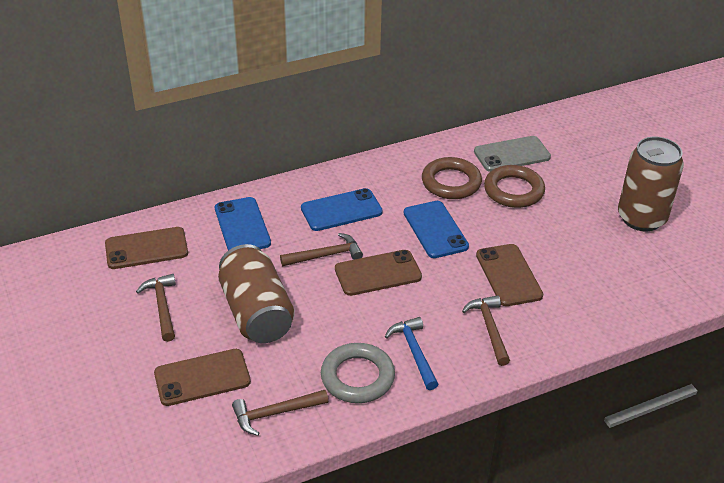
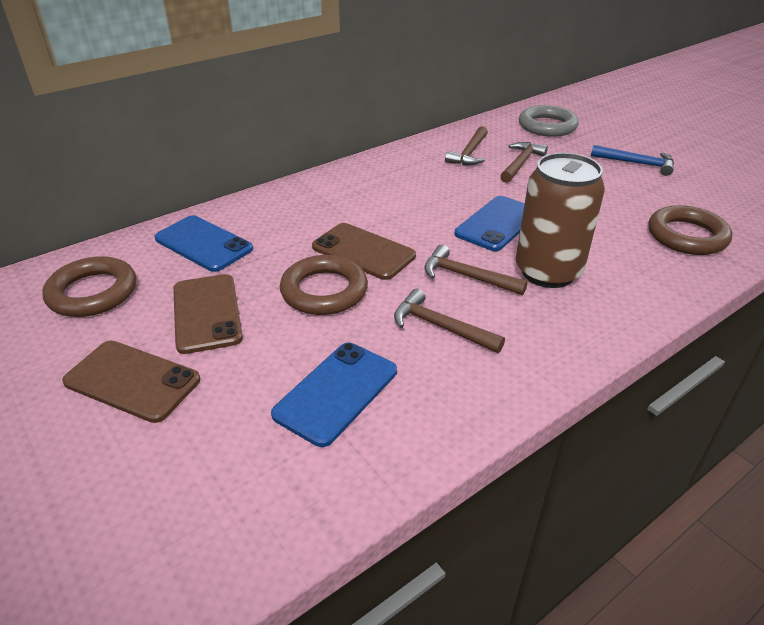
brown can: [218,244,295,343] [618,137,684,231] = 2 -> [516,153,605,288] = 1
brown phone: [105,227,188,269] [154,349,251,406] [335,250,422,296] [476,244,543,306] = 4 -> [62,341,200,423] [173,274,243,354] [312,223,416,280] = 3
brown ring: [422,157,482,199] [484,165,545,208] = 2 -> [42,256,136,317] [280,255,368,315] [649,205,732,255] = 3
grey phone: [474,136,551,172] = 1 -> none = 0

